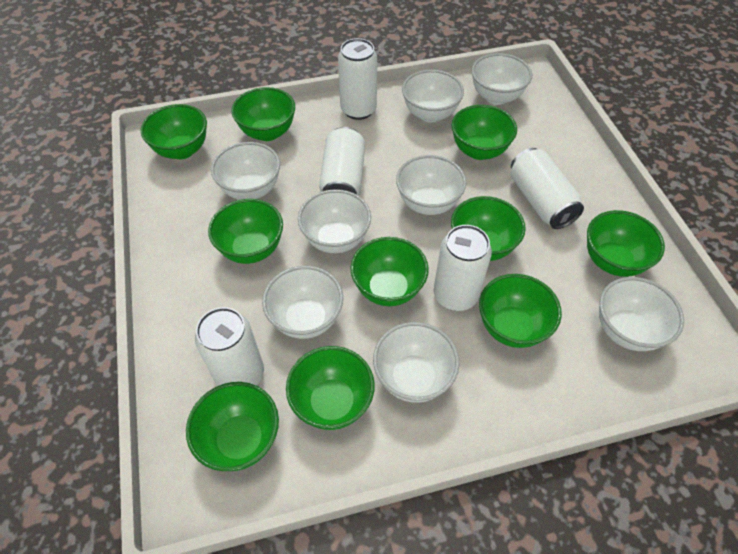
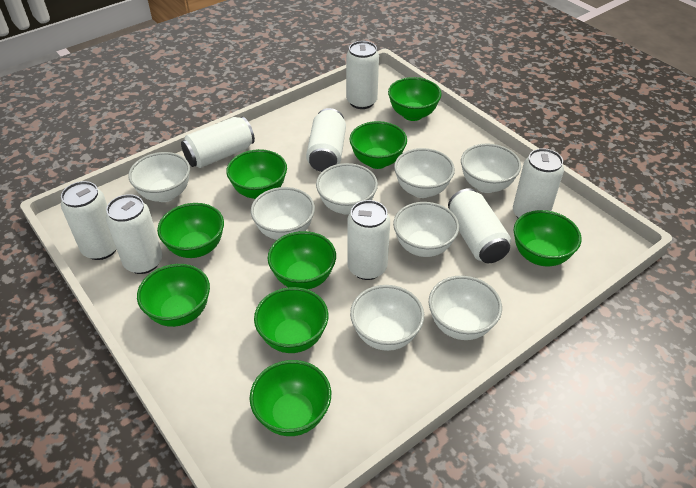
green bowl: [140,104,207,159] [186,382,279,471] [208,199,283,264] [231,87,295,141] [286,346,375,430] [350,237,429,306] [451,196,526,261] [452,105,517,160] [479,274,562,348] [587,210,665,277] = 10 -> [137,264,210,327] [157,203,224,258] [226,149,287,199] [250,360,331,436] [254,287,328,353] [268,231,336,289] [350,121,407,169] [388,77,442,121] [514,210,581,266] = 9
white can: [195,307,264,386] [319,127,365,196] [338,38,377,120] [434,225,492,311] [510,148,584,229] = 5 -> [61,181,116,260] [106,194,162,274] [181,116,255,168] [306,108,346,172] [346,41,379,109] [347,200,390,280] [448,188,511,263] [513,148,564,218] = 8

